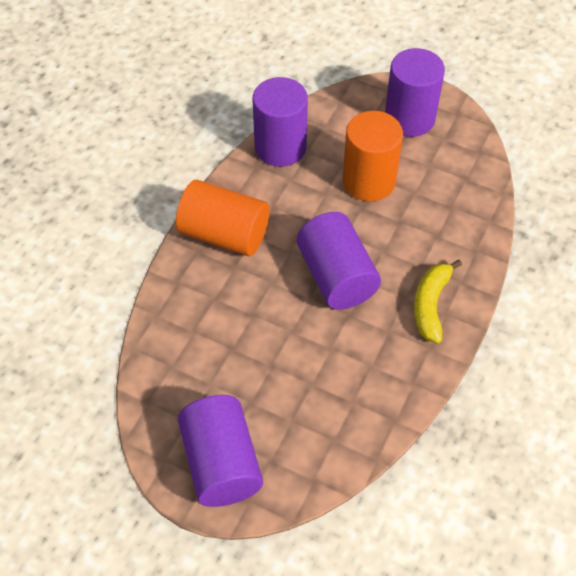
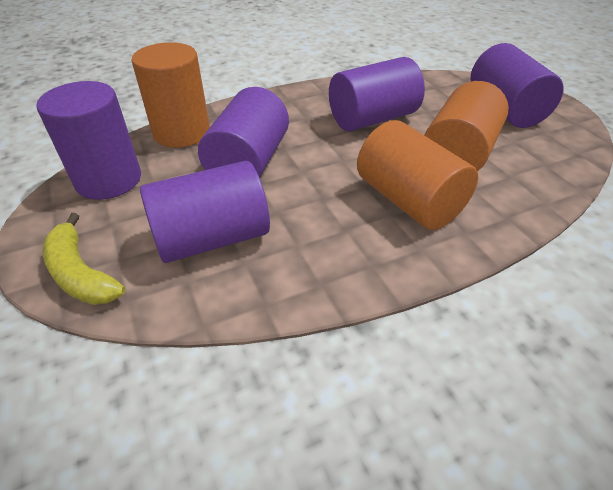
orange cylinder: [176,180,270,256] [342,111,403,201] = 2 -> [132,42,210,148] [357,120,478,230] [424,81,509,171] = 3
purple cylinder: [178,395,263,507] [252,77,308,167] [297,212,381,310] [385,48,445,137] = 4 -> [36,81,141,200] [140,161,270,263] [198,87,289,178] [329,57,425,132] [470,43,564,128] = 5

